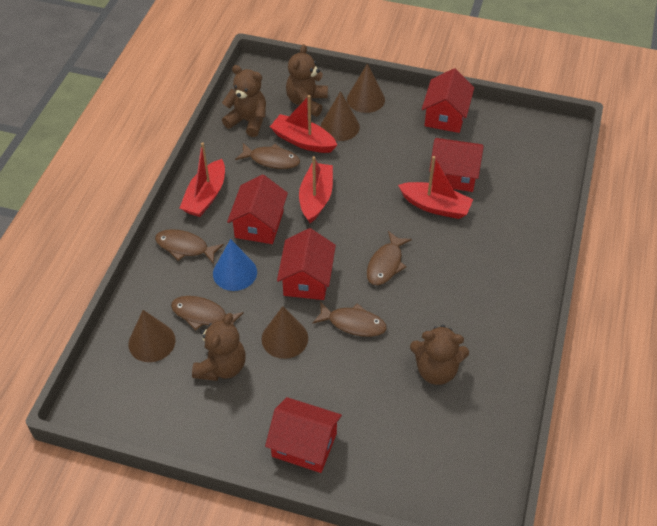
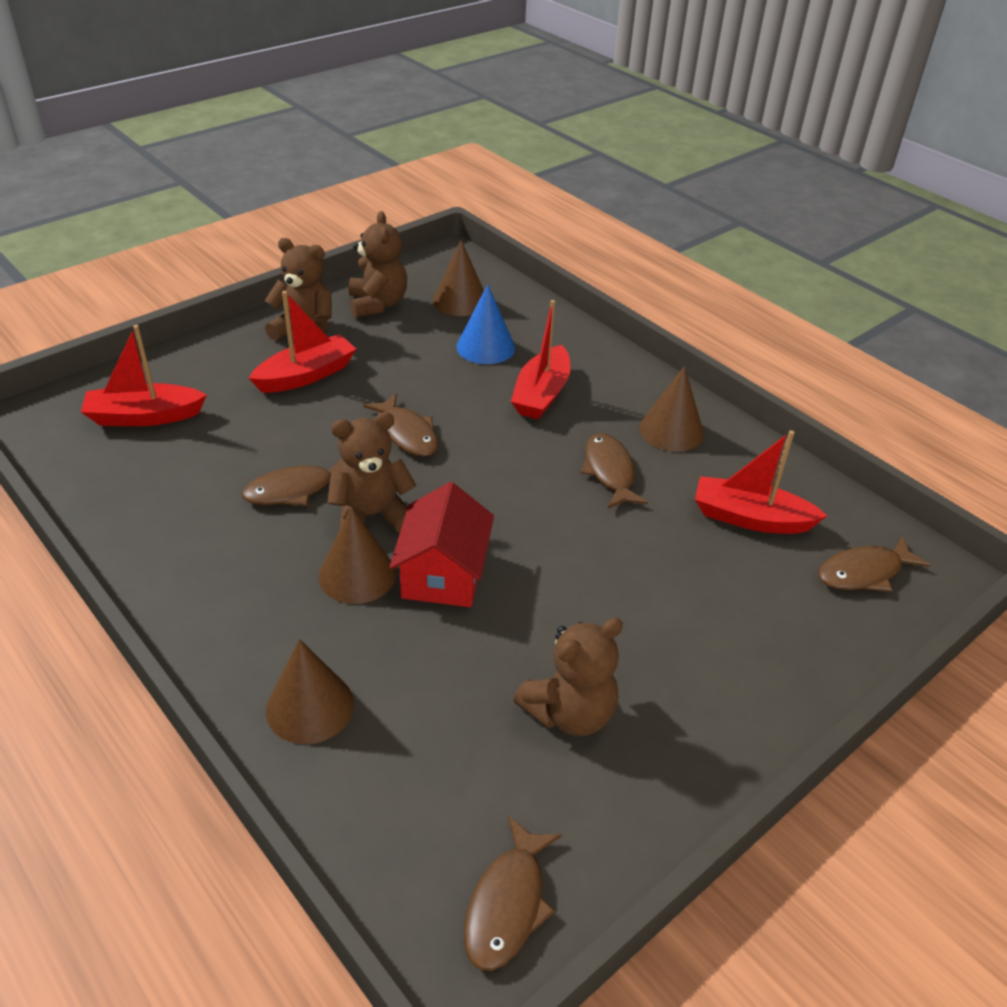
red house: [227,174,288,244] [265,397,342,473] [277,228,336,300] [422,69,474,133] [429,138,484,192] = 5 -> [389,482,494,607] = 1

